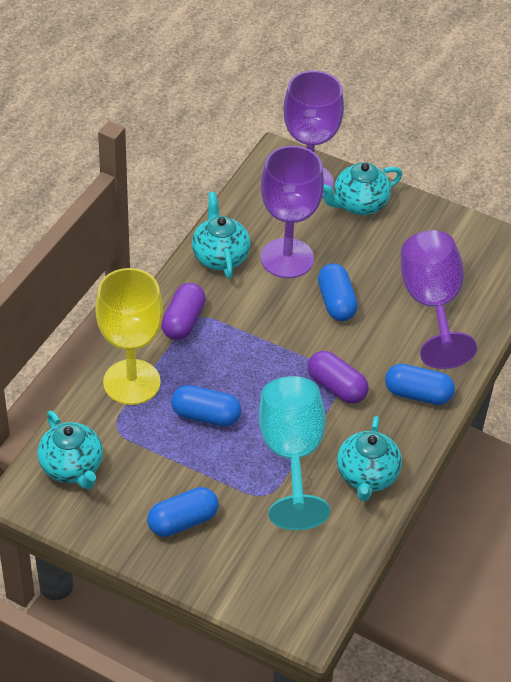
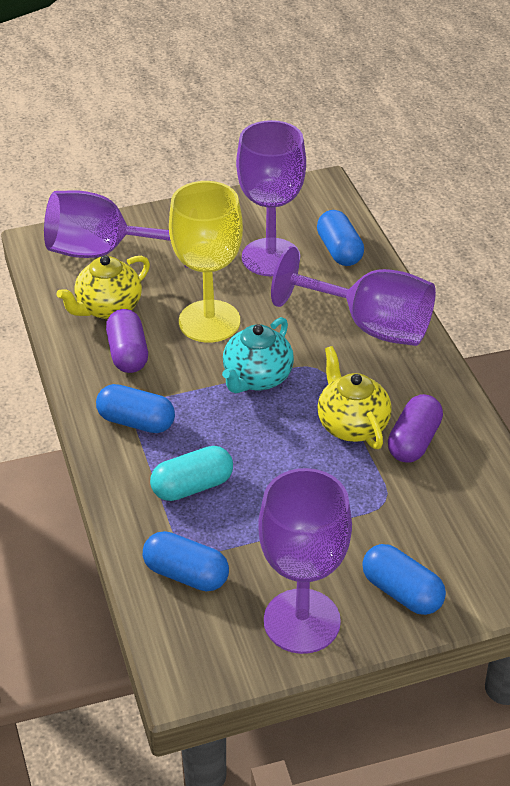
purple goblet: [261,146,324,278] [283,71,344,198] [401,230,477,369] = 3 -> [44,191,188,268] [236,120,306,276] [258,468,352,654] [271,246,436,346] = 4
turquoise capsule: none = 0 -> [150,446,233,501] = 1
turquoise goblet: [259,376,330,530] = 1 -> none = 0
turquoise teapot: [37,411,103,490] [192,192,251,278] [323,162,402,215] [337,416,402,501] = 4 -> [222,317,294,393] = 1
yellow teapot: none = 0 -> [56,255,150,319] [317,346,392,449] = 2

